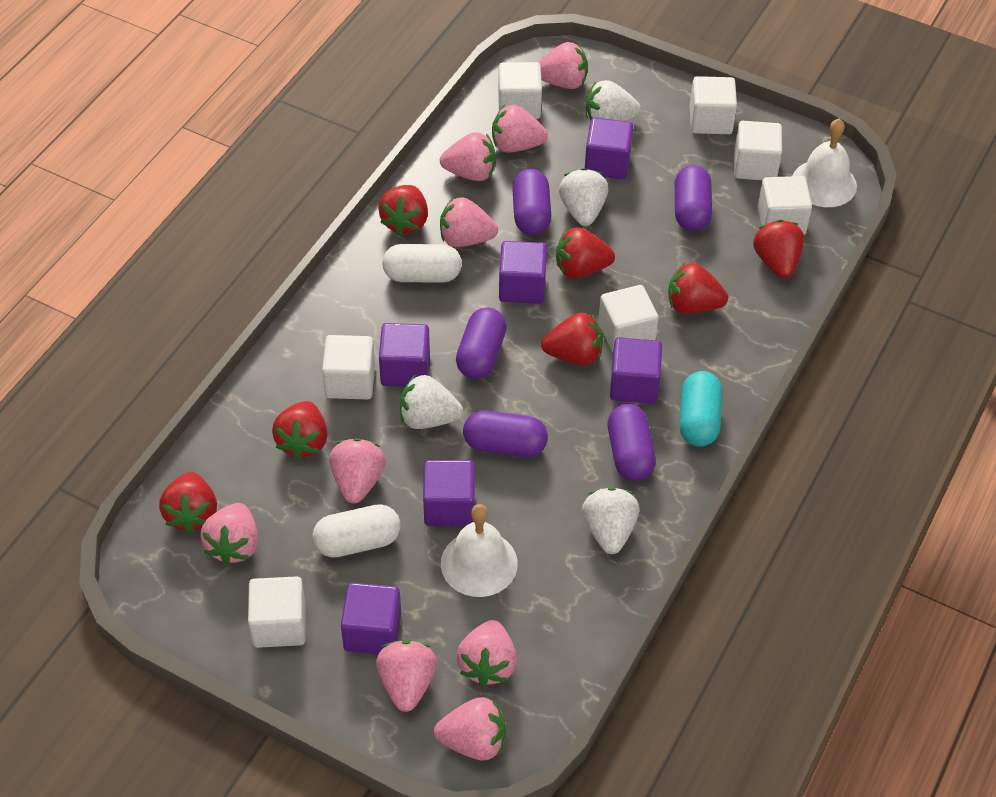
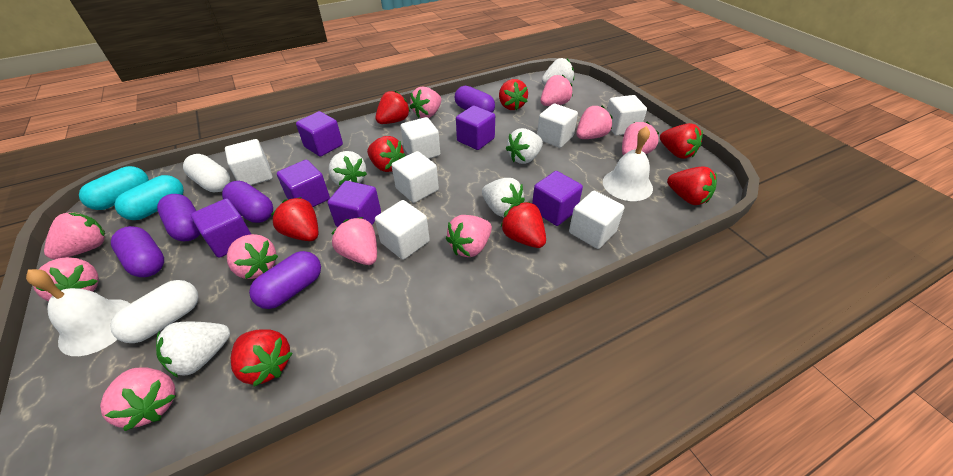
pink strawberry: [200,503,258,565] [329,438,386,504] [376,640,437,712] [434,697,506,761] [440,132,496,181] [440,197,498,247] [456,620,517,687] [492,105,548,152] [538,42,588,89] = 9 -> [34,257,99,301] [44,212,105,259] [100,367,175,431] [227,234,278,279] [331,217,377,265] [410,87,441,118] [446,215,492,257] [541,75,573,106] [576,106,613,139] [622,121,659,156] = 10
red strawberry: [159,472,217,534] [272,401,328,460] [378,185,428,236] [541,313,603,366] [556,227,615,278] [668,262,728,314] [753,220,804,279] = 7 -> [231,329,293,387] [271,197,318,241] [367,136,406,172] [376,91,410,124] [499,79,528,110] [501,202,546,248] [660,123,703,159] [667,167,717,205] = 8
turquoise capsule: [679,371,722,447] = 1 -> [79,166,149,210] [114,175,184,220] = 2
white strawberry: [400,375,463,429] [559,168,608,226] [582,487,639,554] [586,80,641,121] = 4 -> [156,322,230,377] [328,151,367,186] [482,178,525,217] [506,128,543,164] [542,58,574,85] = 5

